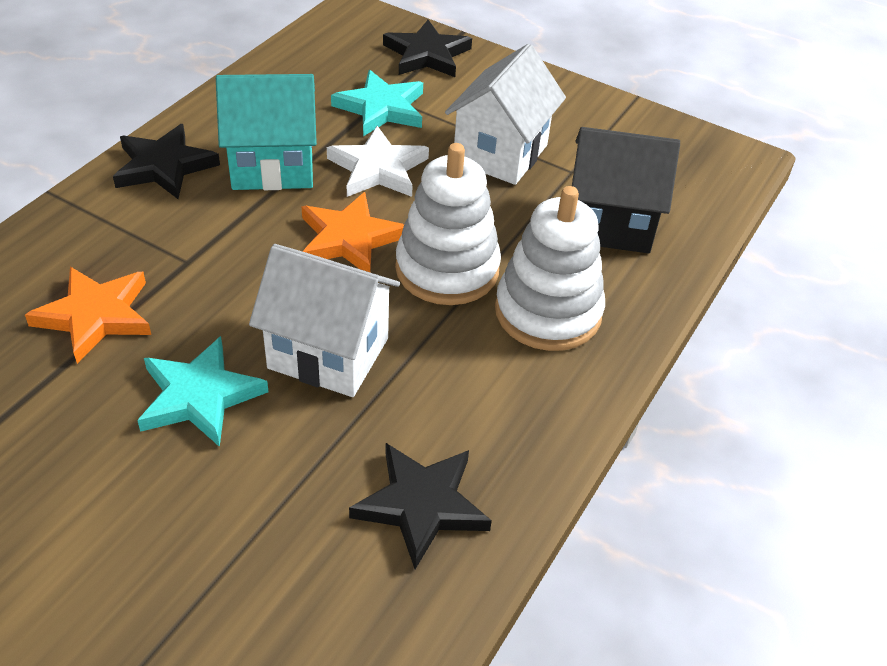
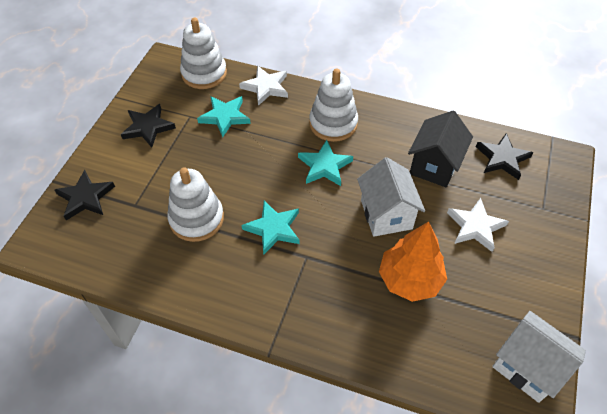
orange star: [25,267,151,364] [301,192,404,272] = 2 -> none = 0
orange tree: none = 0 -> [379,221,447,302] = 1
turquoise house: [216,74,317,190] = 1 -> none = 0
turquoise star: [137,336,269,447] [331,70,423,136] = 2 -> [197,96,251,137] [242,201,300,254] [298,140,353,186] = 3
white stacking toy: [395,143,501,305] [495,186,605,351] = 2 -> [167,167,224,242] [180,18,227,89] [309,68,358,142] = 3
white star: [327,126,429,197] = 1 -> [239,66,288,106] [447,198,509,252] = 2

